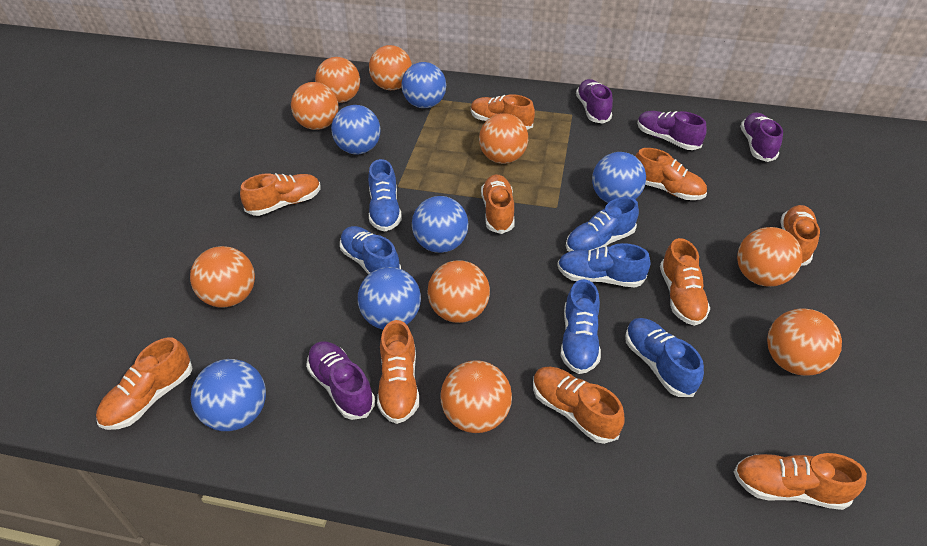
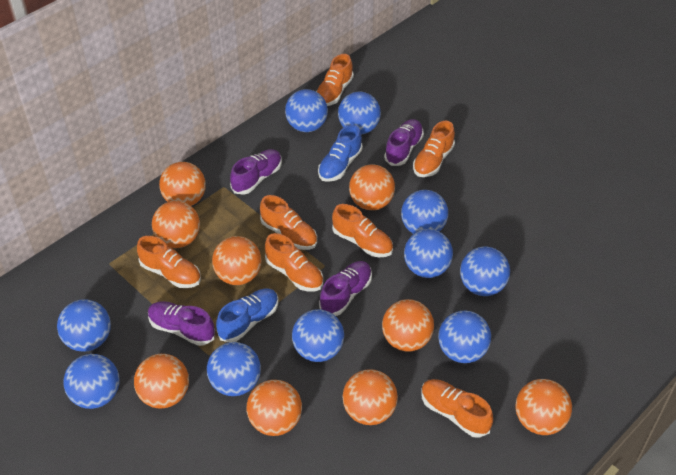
blue ball: [190,359,266,431] [331,105,380,154] [358,267,421,329] [401,62,446,108] [412,196,468,253] [592,152,646,203] = 6 -> [57,299,111,352] [63,354,120,409] [207,342,261,396] [285,89,328,132] [292,309,344,362] [338,92,381,134] [401,190,448,234] [404,229,453,278] [438,310,491,363] [460,247,510,296] = 10
blue shoe: [340,226,401,275] [368,159,402,231] [557,243,650,288] [561,279,601,374] [566,197,639,252] [625,318,704,397] = 6 -> [216,289,278,342] [318,125,363,182] = 2
orange shoe: [96,337,193,430] [240,173,321,216] [377,320,419,424] [471,94,535,130] [481,174,515,234] [533,367,625,444] [635,148,707,200] [660,238,710,326] [734,453,867,510] [780,205,820,266] = 10 -> [137,236,201,288] [260,195,317,250] [265,233,323,291] [316,54,354,106] [332,204,393,257] [413,121,455,177] [421,379,493,438] = 7

